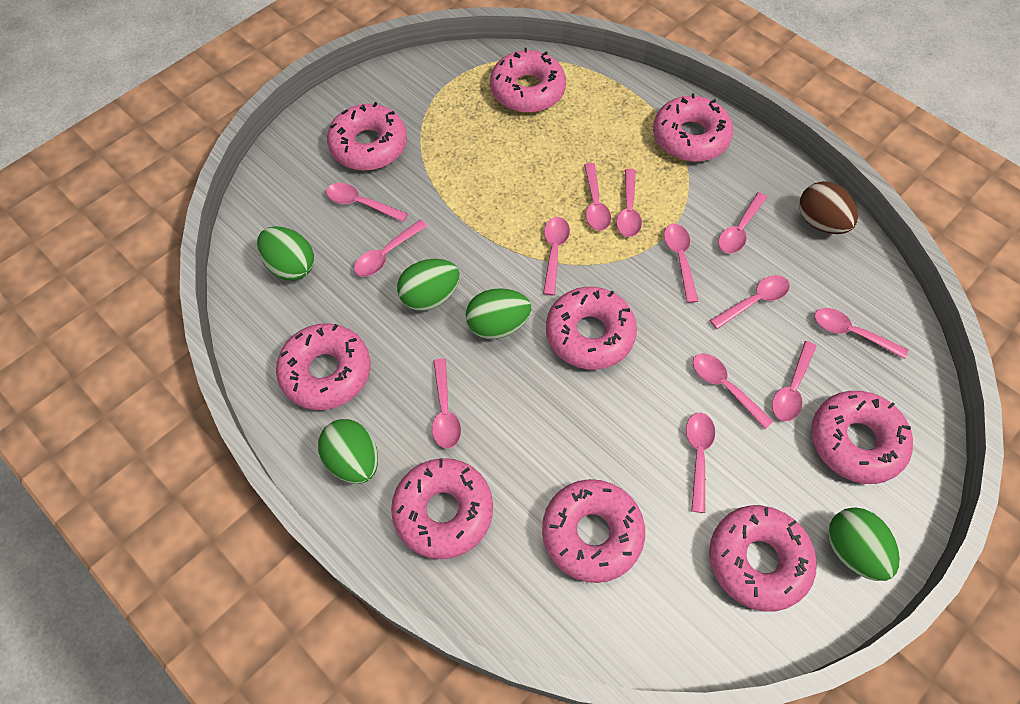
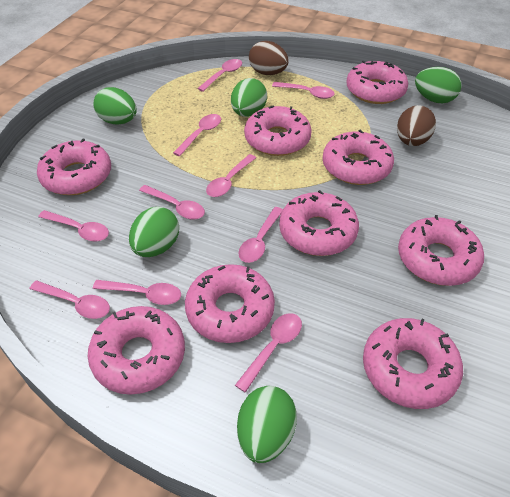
brown egg: [799,181,858,234] = 1 -> [249,41,289,75] [397,105,436,146] = 2
pink spoon: [326,183,408,222] [354,220,427,277] [432,358,461,449] [543,217,570,295] [584,163,611,231] [616,169,642,237] [664,224,698,303] [686,413,715,513] [693,353,774,429] [710,275,790,329] [718,192,768,253] [772,341,817,421] [814,308,908,359] = 13 -> [30,281,110,319] [38,210,109,242] [93,280,181,305] [139,185,205,220] [173,114,221,156] [197,59,242,92] [206,154,256,197] [235,313,302,393] [238,207,283,263] [272,82,335,99] = 10

